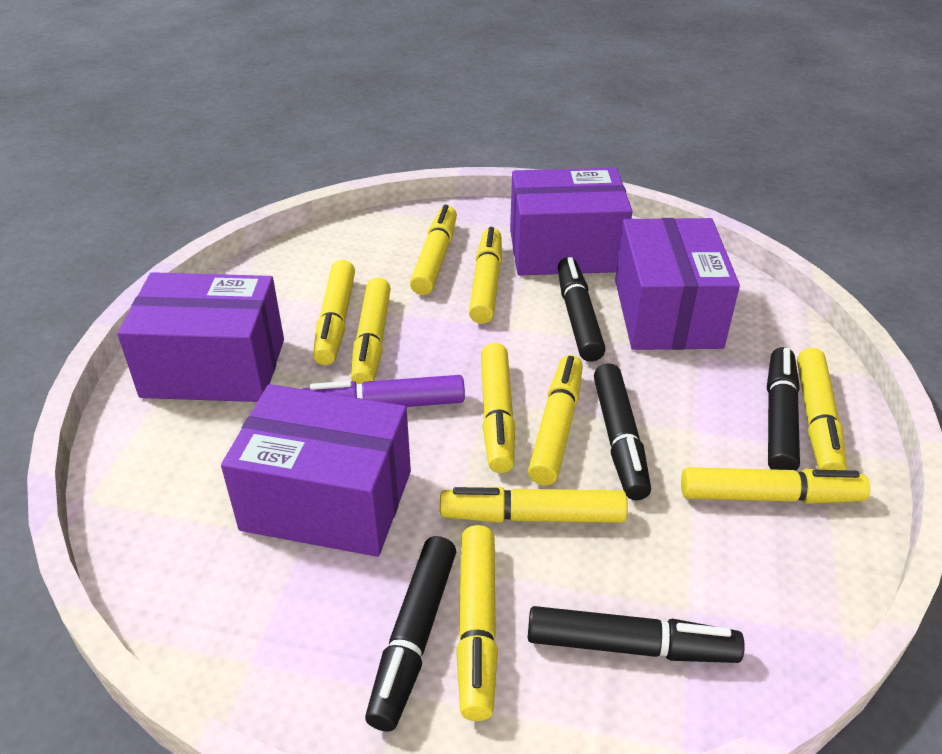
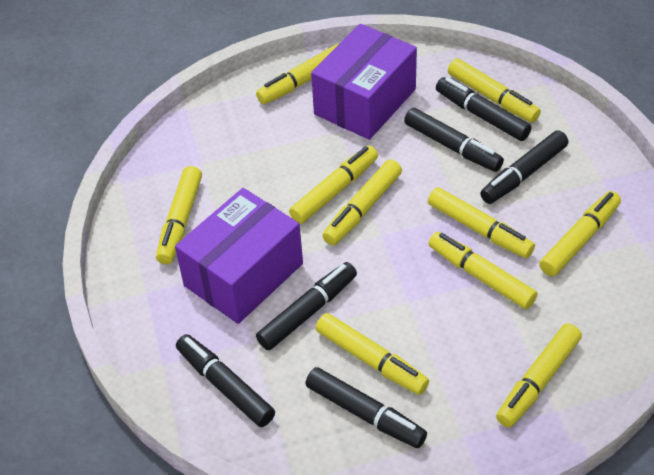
black marker: [365,536,456,732] [528,606,745,663] [558,257,606,362] [594,363,651,500] [767,347,800,471] = 5 -> [176,334,275,427] [256,262,357,351] [305,367,427,448] [404,108,504,172] [436,77,532,141] [480,130,568,204] = 6
purple box: [117,272,284,402] [221,384,411,557] [510,168,633,275] [615,218,740,350] = 4 -> [175,188,303,324] [311,24,417,140] = 2
purple marker: [303,375,465,407] = 1 -> none = 0

